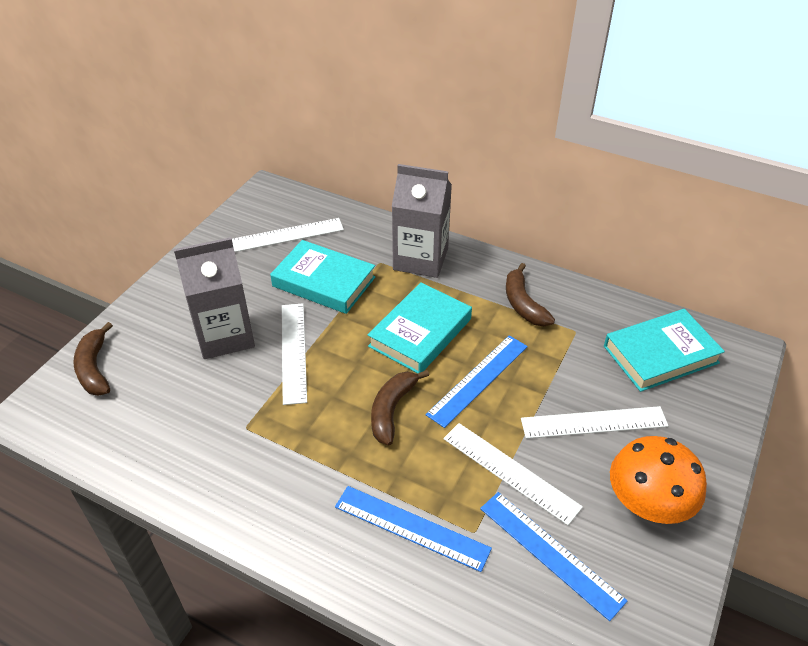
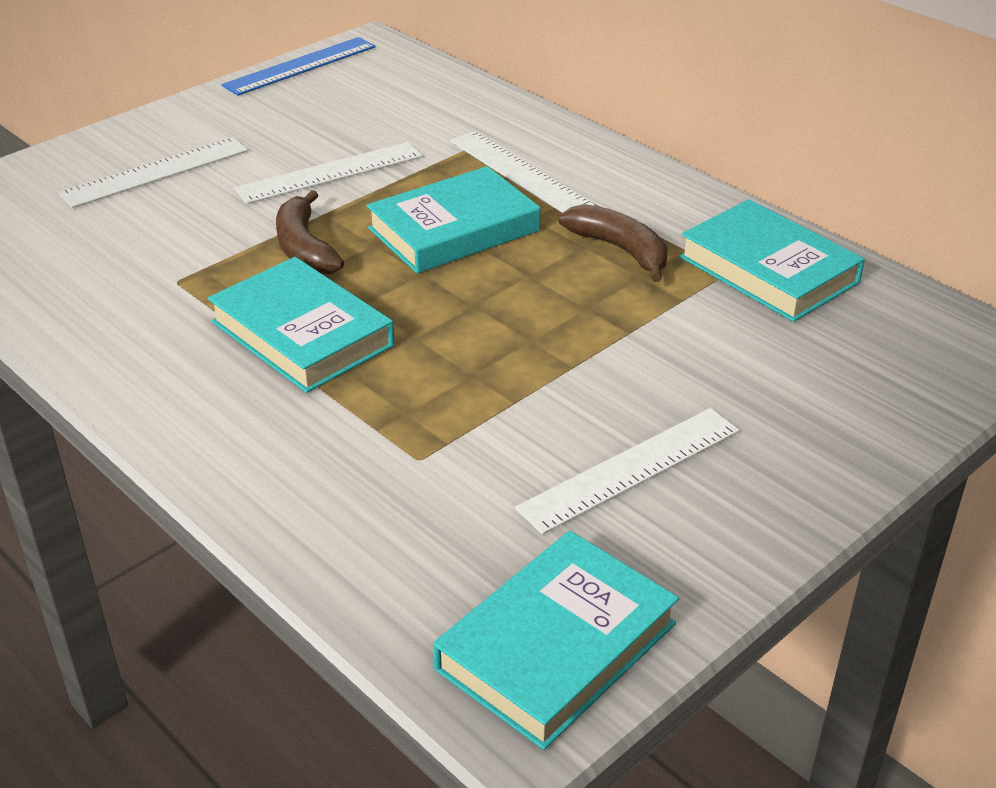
blue ruler: [335,486,492,572] [426,335,528,428] [480,492,627,621] = 3 -> [221,37,375,96] = 1
brown banana: [73,322,113,396] [371,370,429,445] [506,263,555,326] = 3 -> [276,190,344,274] [559,204,668,282] = 2
grey carton: [174,237,255,359] [392,164,452,278] = 2 -> none = 0
orange mushroom: [610,436,707,524] = 1 -> none = 0
turquoise book: [270,240,376,314] [368,282,472,373] [604,309,725,392] = 3 -> [208,257,395,393] [367,166,540,273] [433,531,679,750] [679,199,865,322] = 4

